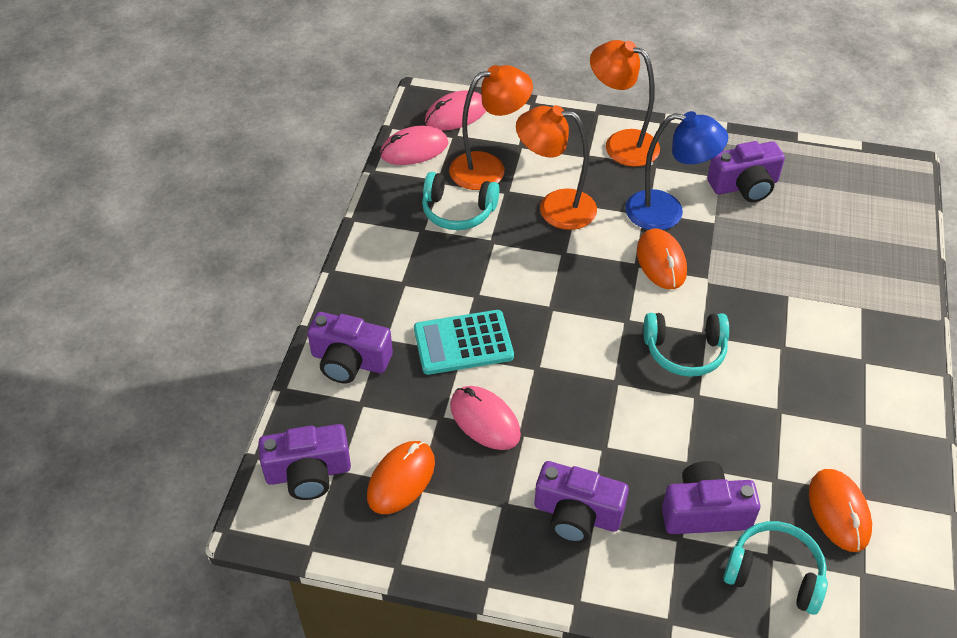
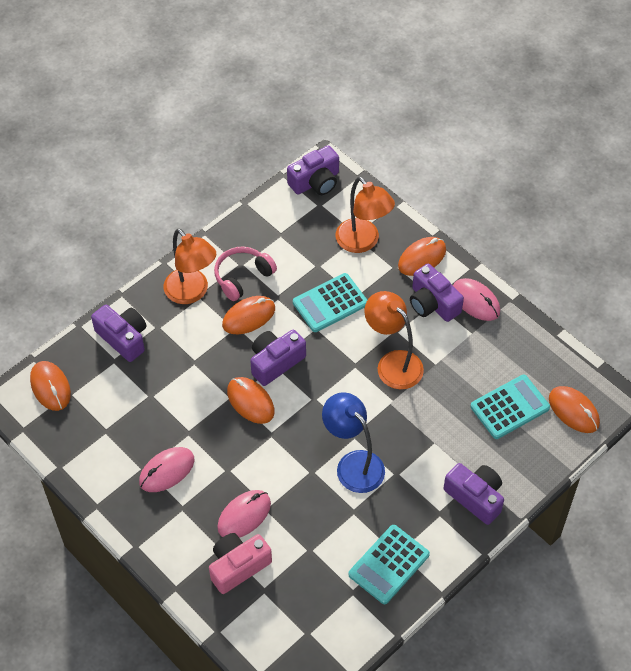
orange mouse: [367,441,435,514] [637,229,687,289] [809,469,872,552] = 3 -> [30,361,71,411] [222,296,275,334] [227,377,275,424] [398,237,446,276] [549,386,600,433] = 5
pink camera: none = 0 -> [209,533,272,594] = 1
pink headphones: none = 0 -> [214,246,277,301] = 1
turquoise calculator: [414,310,514,375] = 1 -> [293,273,367,332] [348,525,430,604] [470,375,550,439] = 3
turquoise headphones: [422,172,499,230] [643,313,729,377] [723,521,828,615] = 3 -> none = 0

